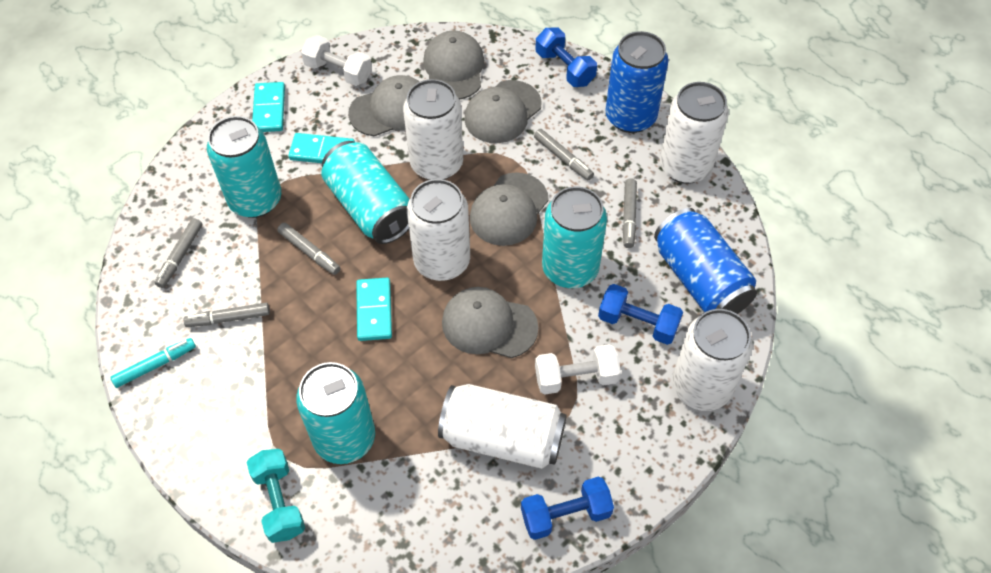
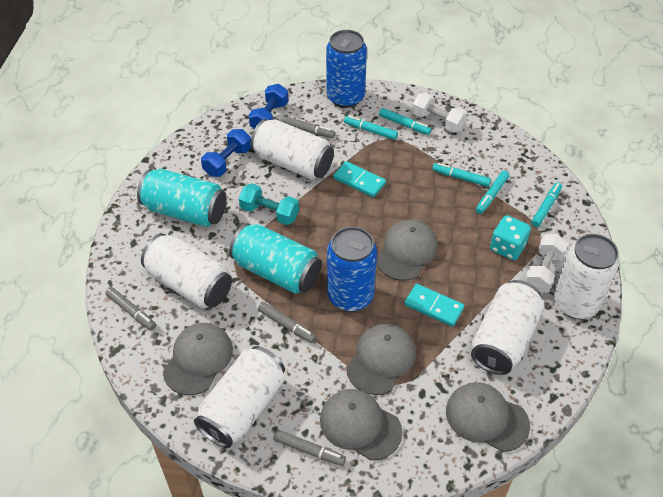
blue dumbbell: [521,476,614,540] [535,27,597,87] [598,284,683,345] = 3 -> [201,129,251,177] [249,84,289,129] = 2
grey marker: [155,218,202,288] [184,303,270,327] [277,223,341,275] [534,129,594,180] [623,178,637,248] = 5 -> [105,287,156,330] [258,302,316,343] [273,430,346,466] [281,116,335,138] = 4
turquoise can: [207,116,281,218] [296,362,375,464] [321,141,410,244] [542,186,607,288] = 4 -> [137,169,227,227] [229,223,322,294] = 2
turquoise dice: none = 0 -> [490,215,531,260] = 1
turquoise domino: [252,82,285,132] [288,133,355,163] [356,278,392,341] = 3 -> [334,161,386,197] [405,284,464,327] = 2
turquoise marker: [110,338,196,388] = 1 -> [344,116,398,140] [379,108,431,135] [432,163,491,187] [476,171,509,214] [531,182,562,227] = 5

